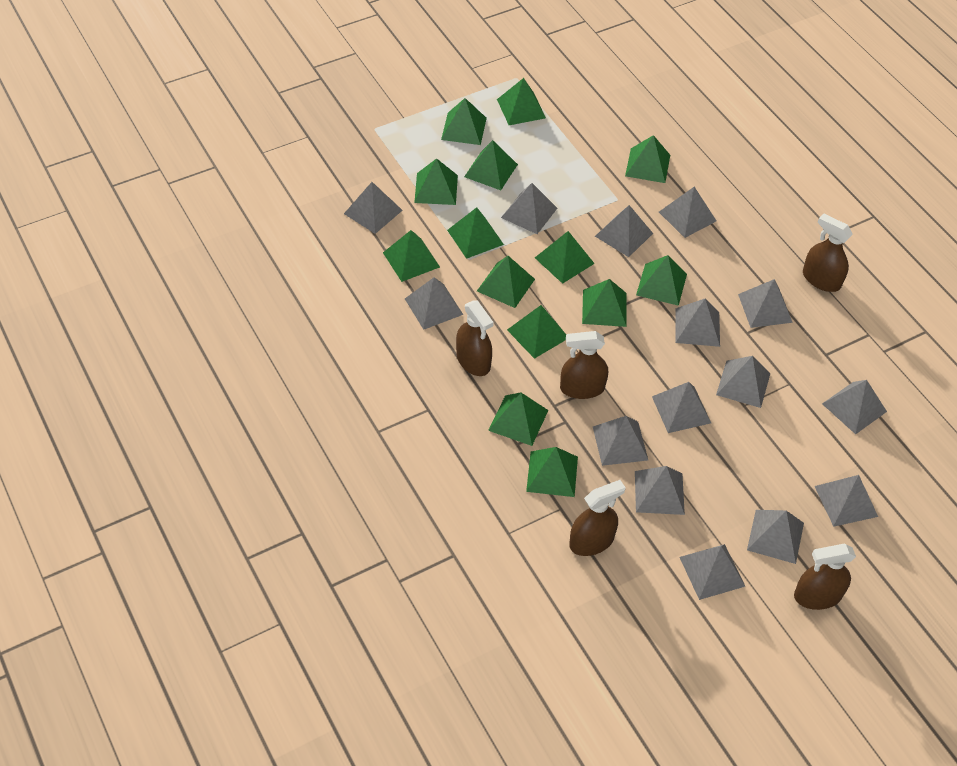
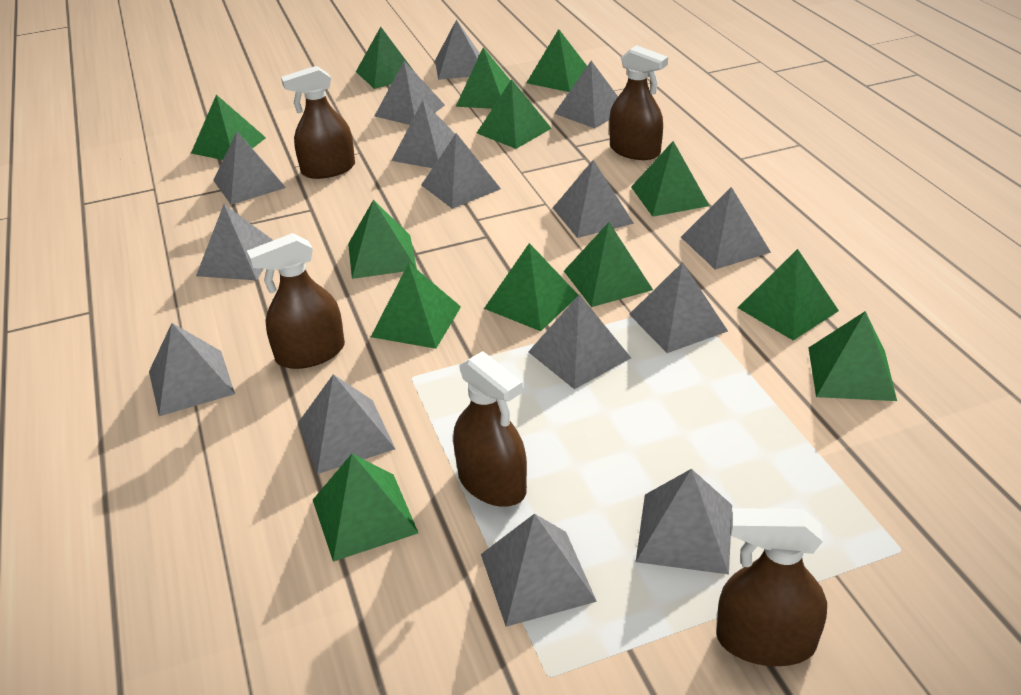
green pyramid: [383,230,440,282] [414,158,458,205] [441,98,487,145] [447,207,504,259] [464,140,518,190] [477,256,535,308] [488,392,548,446] [497,78,546,125] [507,305,566,359] [526,447,578,497] [535,231,595,284] [582,279,626,327] [625,135,670,183] [636,255,687,306] = 14 -> [191,95,266,160] [313,454,418,562] [348,200,417,279] [356,27,414,89] [371,263,461,349] [456,47,511,109] [477,79,552,149] [484,243,578,331] [526,29,587,92] [564,222,653,307] [631,141,709,217] [738,249,839,340] [808,311,897,401] = 13

